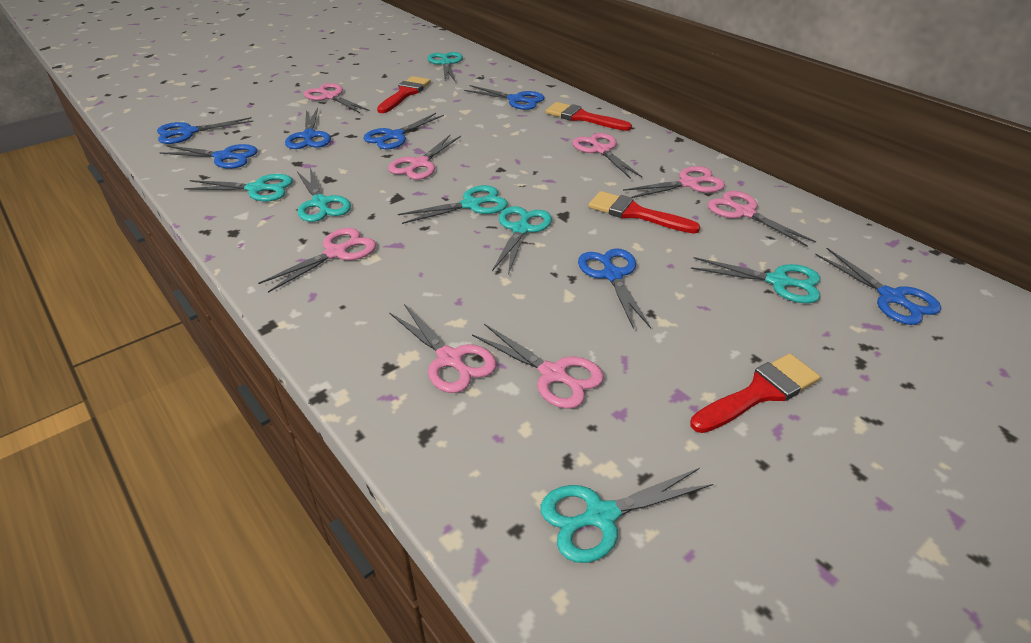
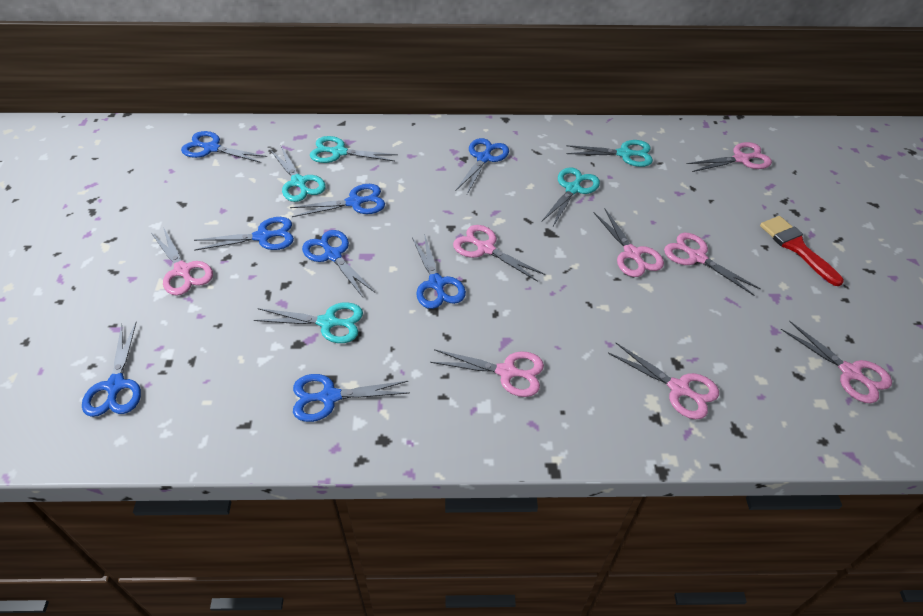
blue scissors: [157,117,253,144] [159,144,258,169] [285,108,331,149] [363,113,444,149] [464,85,545,110] [578,248,651,329] [815,248,941,325] = 7 -> [82,323,141,417] [181,131,267,163] [194,217,294,251] [290,184,385,217] [293,374,410,422] [302,230,375,297] [412,234,466,309] [456,138,509,194] = 8
red brush: [377,76,431,113] [545,102,632,131] [588,191,700,234] [690,353,820,433] = 4 -> [760,216,844,286] = 1
turquoise scissors: [184,174,293,201] [297,168,351,222] [398,185,508,224] [427,52,463,82] [492,206,552,275] [541,468,713,563] [691,257,820,303] = 7 -> [254,302,363,343] [270,146,326,202] [310,136,398,163] [541,167,600,226] [566,140,653,167] = 5

